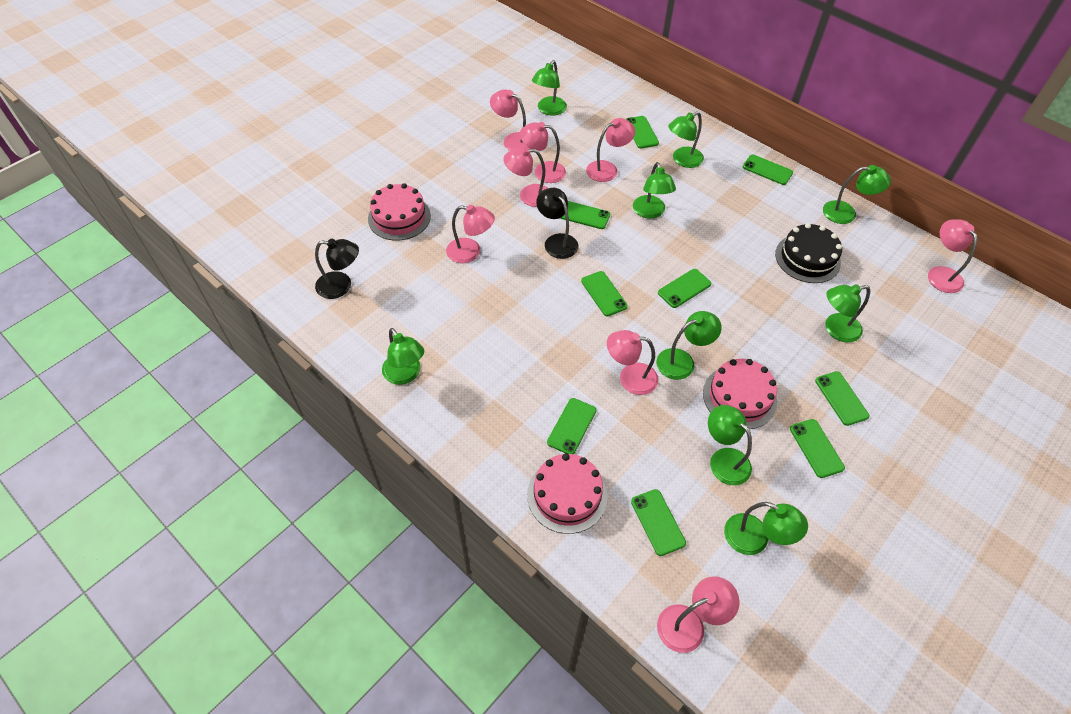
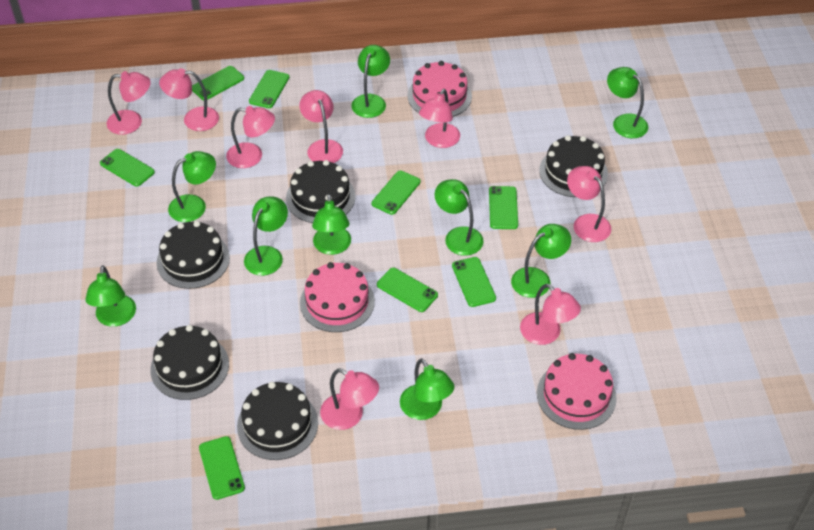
black cake: [775,223,842,283] = 1 -> [150,325,229,400] [156,221,230,289] [237,382,318,460] [286,160,356,223] [539,135,608,197] = 5
black lamp: [315,239,359,299] [536,188,579,259] = 2 -> none = 0
green phone: [547,398,596,454] [560,201,610,229] [581,271,628,316] [626,116,659,148] [631,489,686,556] [658,269,711,308] [743,154,793,185] [790,419,845,478] [815,371,869,426] = 9 -> [100,149,155,187] [192,66,244,100] [199,436,245,500] [249,70,290,108] [372,171,421,215] [377,268,438,312] [452,257,496,307] [489,186,518,229] = 8

